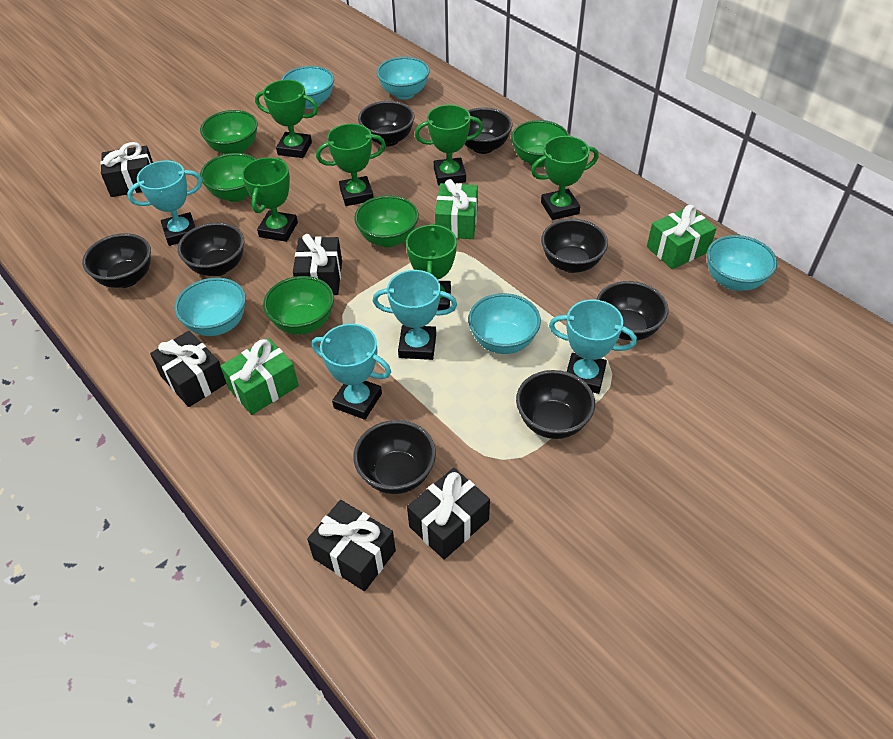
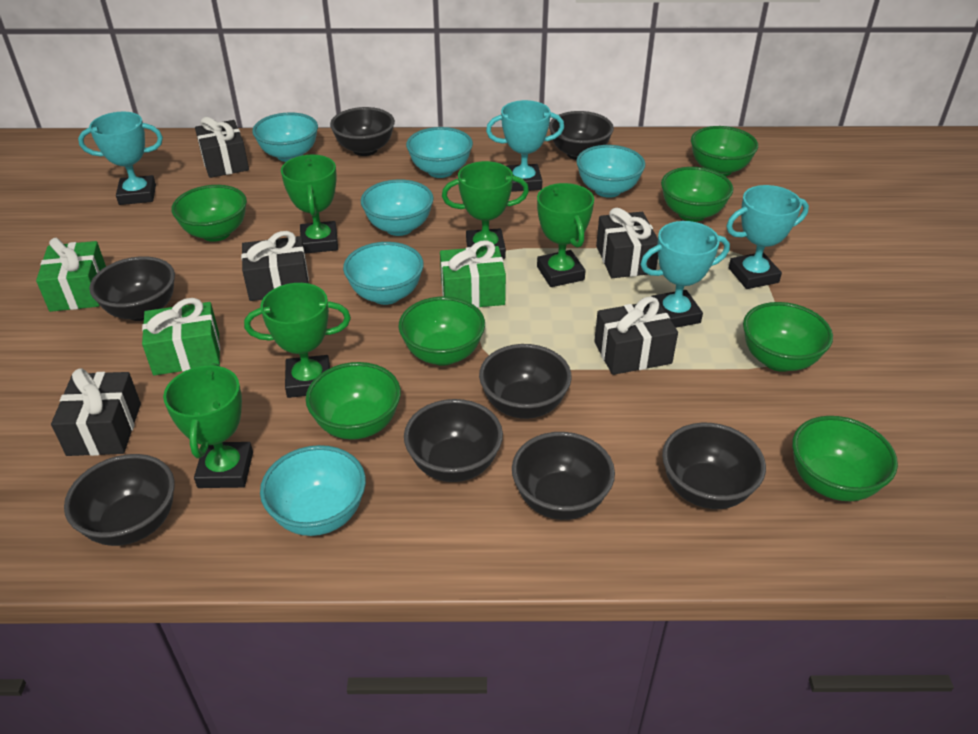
green bowl: [200,110,258,154] [200,153,257,202] [263,276,334,335] [354,195,419,247] [511,120,569,167] = 5 -> [171,185,247,242] [306,362,401,440] [398,297,485,366] [661,167,733,222] [691,126,758,176] [743,302,833,372] [792,416,898,501] = 7
green trophy: [242,157,298,242] [255,80,318,158] [316,124,386,206] [406,223,457,310] [415,105,483,185] [531,136,599,220] = 6 -> [163,363,253,488] [244,283,351,398] [281,155,338,254] [442,161,529,259] [537,183,594,287] = 5
turquoise bowl: [174,277,246,336] [281,66,334,109] [377,57,430,99] [468,293,541,354] [707,235,777,291] = 5 -> [252,112,318,162] [260,445,366,536] [343,242,424,305] [361,179,434,236] [406,127,473,178] [576,145,645,198] = 6

